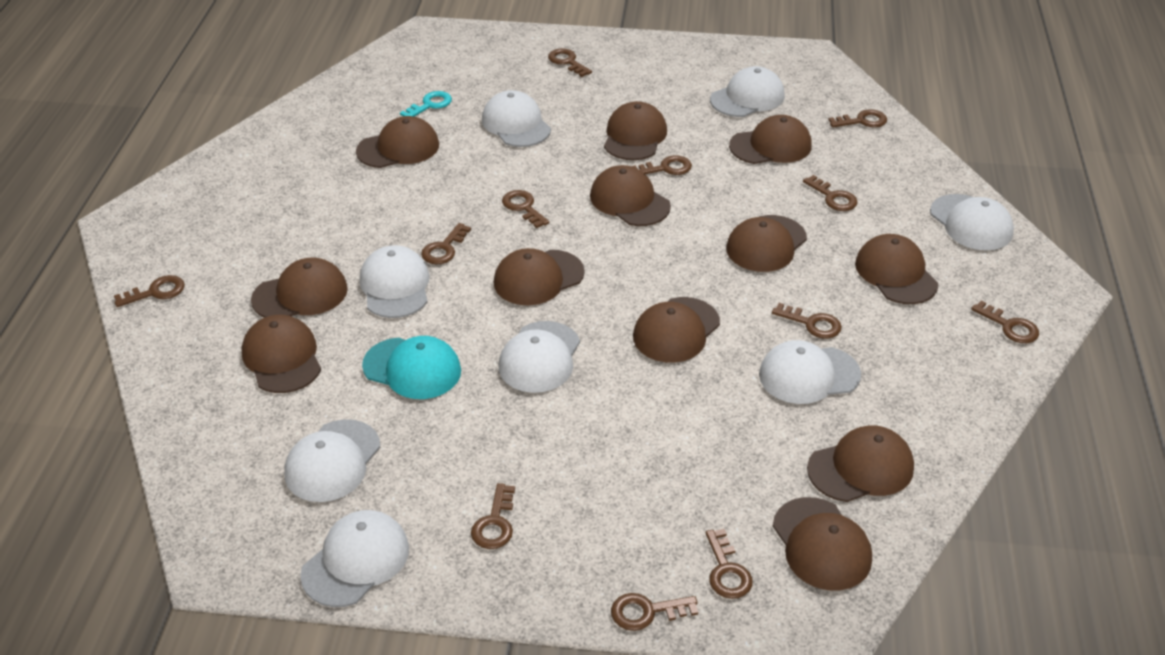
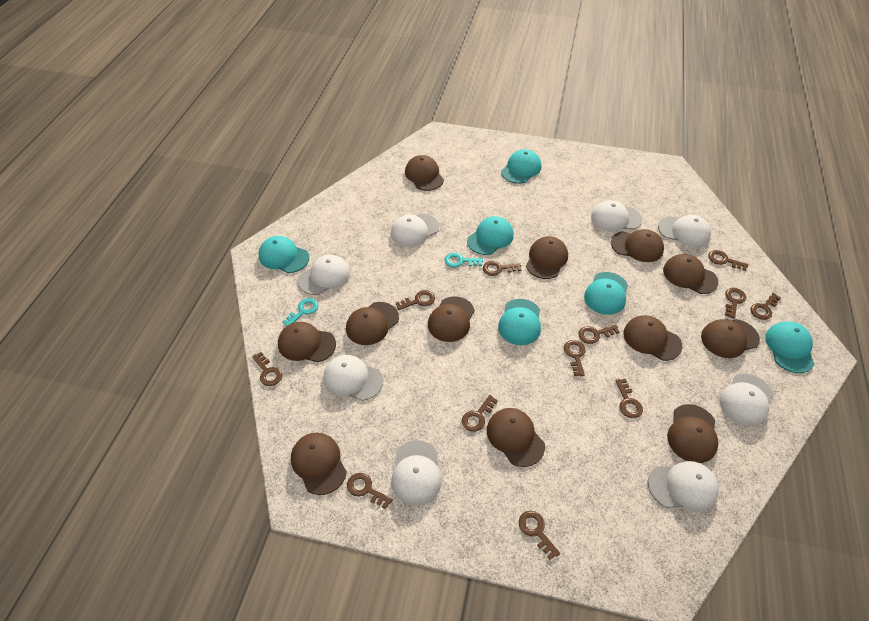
turquoise cap: [362,336,461,399] = 1 -> [259,236,309,273] [467,216,514,255] [498,299,541,345] [501,149,541,184] [584,272,628,315] [765,321,815,373] = 6
turquoise key: [400,91,452,117] = 1 -> [282,298,318,326] [445,253,483,267] = 2

